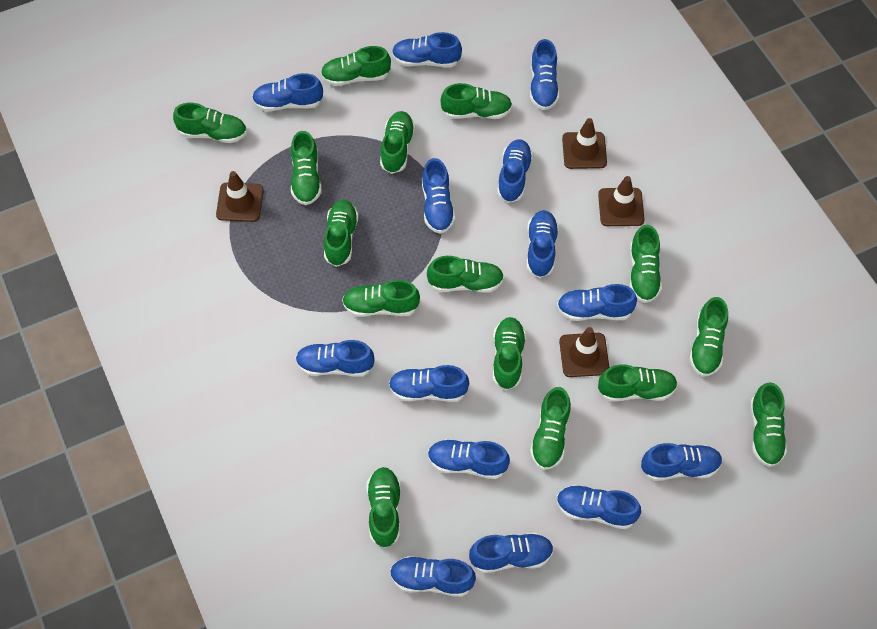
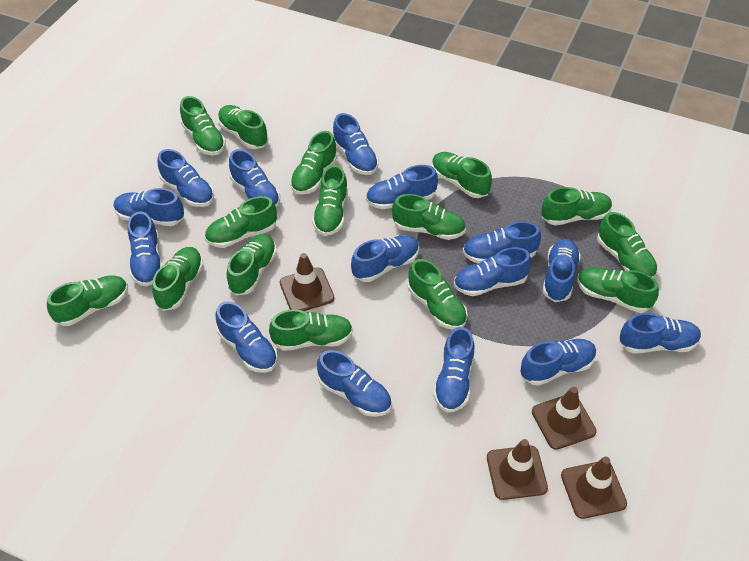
blue shoe: [252,73,323,111] [296,340,375,377] [389,365,469,402] [390,556,476,597] [392,32,462,67] [422,158,455,234] [428,439,510,479] [469,532,554,573] [497,139,533,203] [527,210,559,278] [530,39,559,110] [556,485,641,529] [557,284,637,321] [641,443,723,481] = 14 -> [114,188,184,226] [128,212,162,287] [157,149,214,207] [216,301,278,373] [229,149,280,208] [317,350,392,417] [333,113,379,175] [351,235,419,282] [366,165,438,209] [433,327,474,413] [454,247,531,296] [463,221,541,263] [520,339,597,386] [543,239,581,302] [619,313,701,353] = 15

